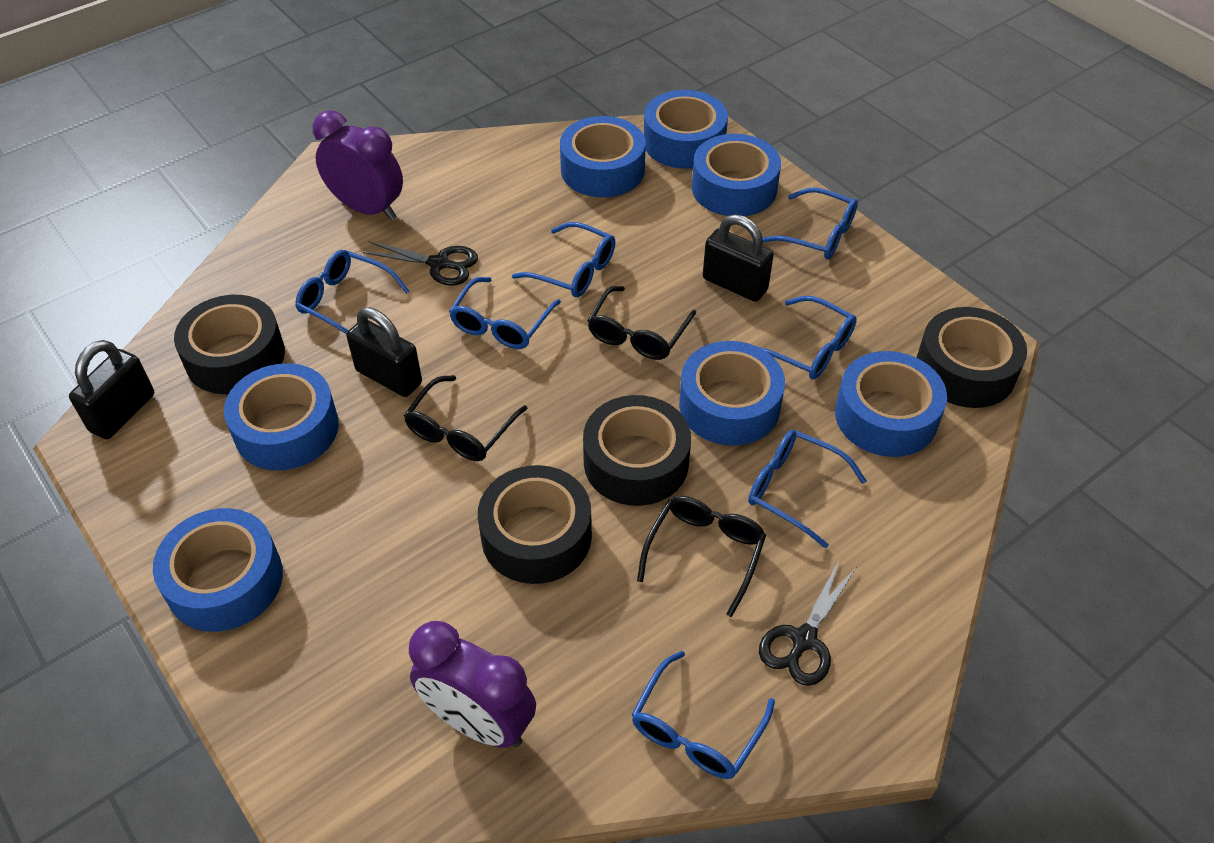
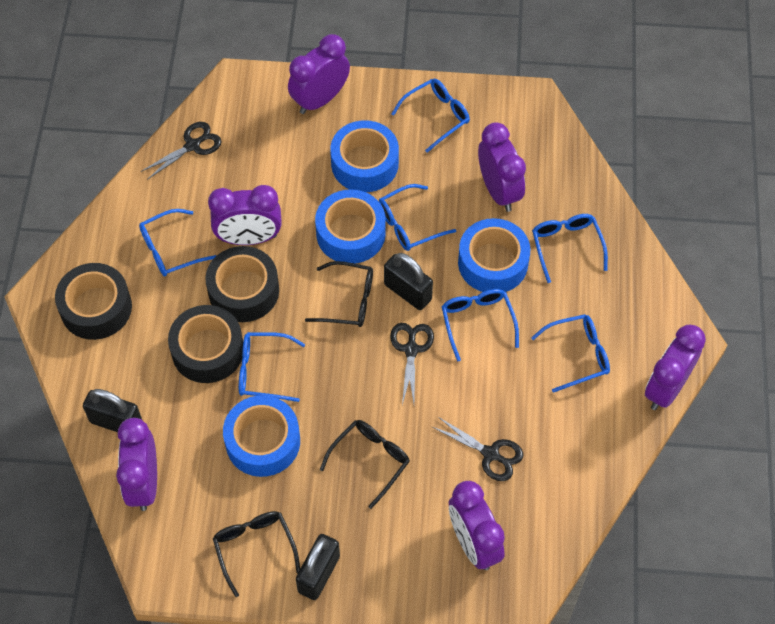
black scissors: [363,241,478,286] [759,561,856,686] = 2 -> [141,122,222,180] [390,323,434,405] [432,417,524,481] = 3
black tape: [174,295,285,394] [478,465,592,584] [583,395,691,506] [917,307,1027,408] = 4 -> [55,263,132,340] [168,305,243,383] [205,246,279,322] = 3
blue tape: [153,508,283,632] [224,363,339,470] [560,116,646,197] [644,90,728,169] [679,341,785,446] [692,134,781,216] [835,351,947,457] = 7 -> [223,395,300,477] [315,189,386,264] [330,120,399,192] [458,218,530,292] = 4
purple clock: [313,111,403,220] [409,621,536,748] = 2 -> [116,418,157,511] [208,185,282,245] [288,34,350,114] [449,481,505,570] [478,122,526,212] [645,325,706,410] = 6

